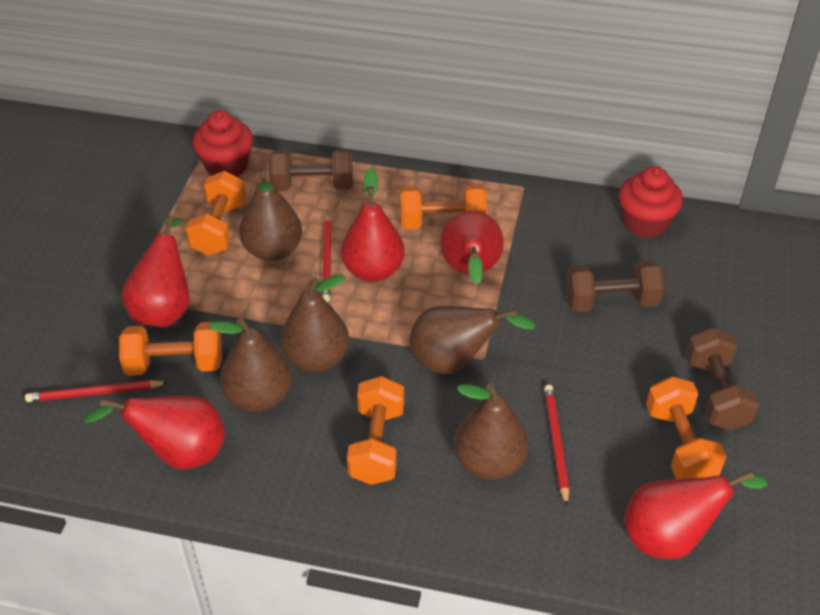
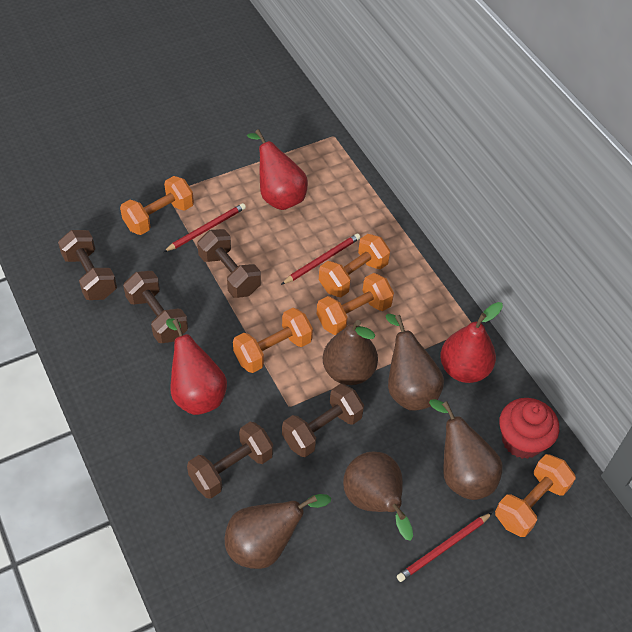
brown dumbbell: [269,149,353,191] [565,260,665,312] [686,327,759,430] = 3 -> [58,230,117,300] [123,271,188,343] [187,422,273,499] [197,229,261,298] [282,384,364,457] = 5
red cupcake: [193,110,253,177] [619,166,683,238] = 2 -> [499,398,559,459] = 1
red pear: [83,396,225,469] [122,215,190,328] [341,168,405,282] [440,211,504,284] [624,470,767,560] = 5 -> [166,318,227,415] [247,129,308,210] [440,302,503,383] = 3

